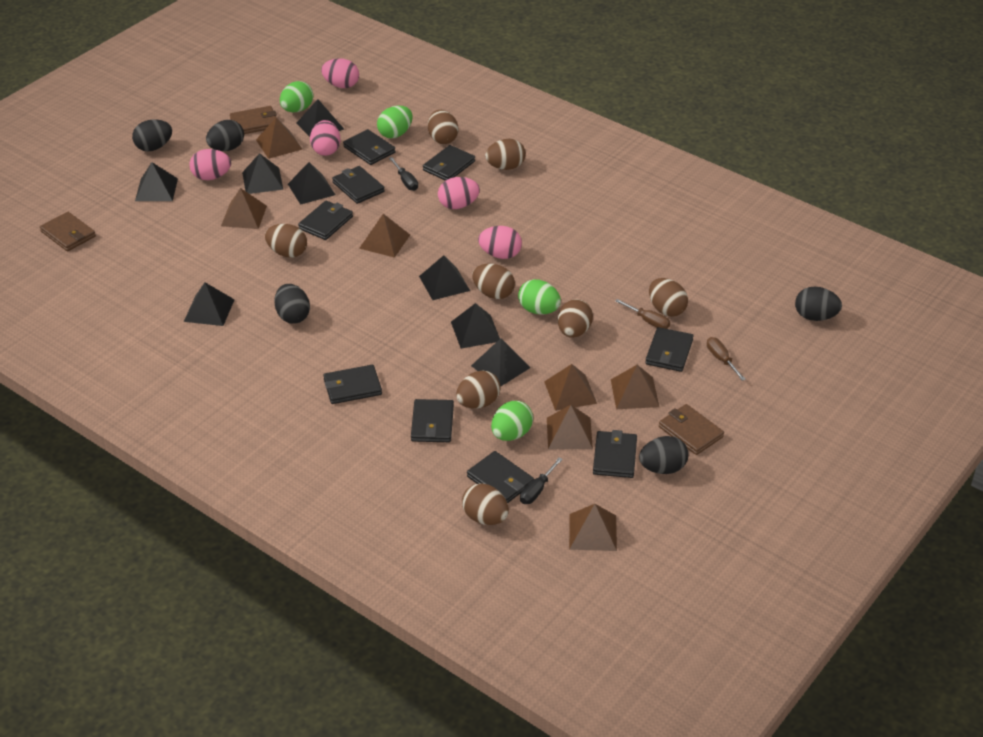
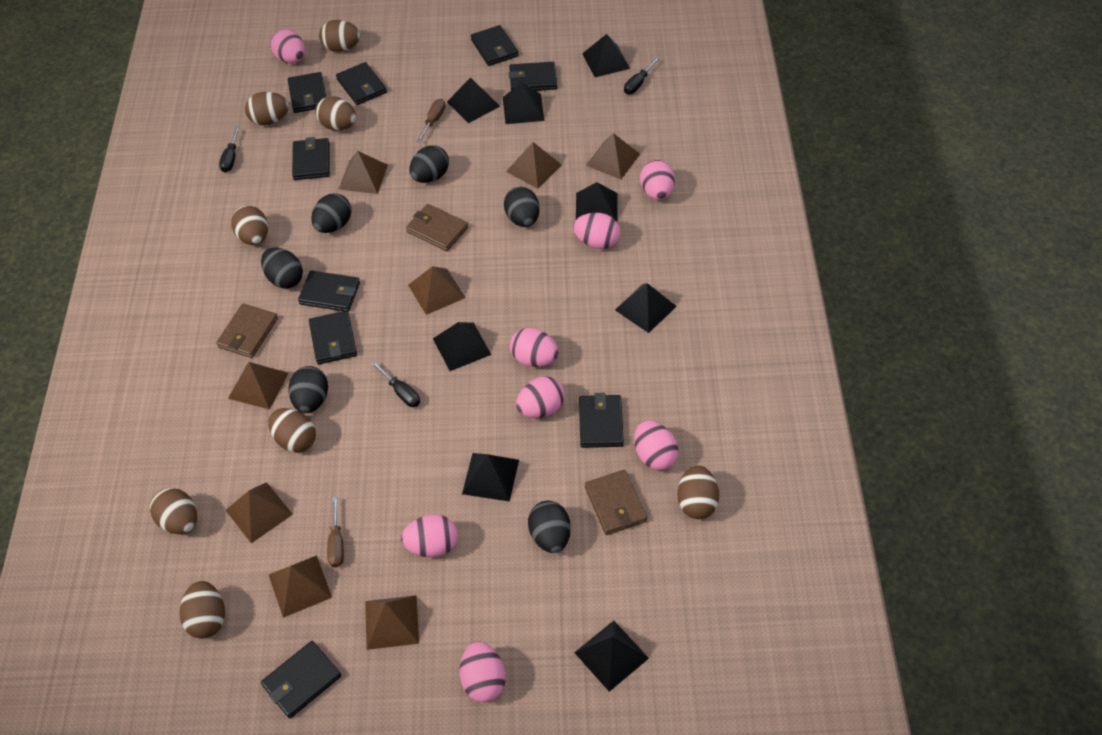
black egg: [132,119,172,152] [206,120,244,151] [274,284,310,324] [639,436,689,474] [795,287,842,321] = 5 -> [261,248,303,289] [288,366,328,413] [311,193,352,233] [409,145,449,183] [504,187,540,227] [528,501,571,553] = 6
black screwdriver: [389,157,418,191] [520,457,563,504] = 2 -> [219,126,240,173] [371,360,420,407] [624,57,660,94] = 3
brown pyramid: [221,188,267,229] [256,117,303,159] [359,214,410,258] [544,364,597,411] [547,405,593,449] [569,504,617,551] [611,365,659,409] = 7 -> [226,482,293,543] [228,362,289,410] [269,555,332,618] [339,151,388,194] [365,595,419,650] [408,266,465,315] [506,142,562,189] [586,133,640,180] = 8
green egg: [280,81,313,112] [377,106,413,138] [491,401,533,441] [518,279,561,315] = 4 -> none = 0
pink egg: [189,149,231,180] [310,120,340,156] [321,58,359,88] [438,177,480,209] [478,226,522,259] = 5 -> [270,29,305,63] [401,514,458,557] [460,641,506,702] [510,328,559,367] [516,376,565,418] [573,213,620,249] [634,420,678,470] [640,160,675,200] = 8

